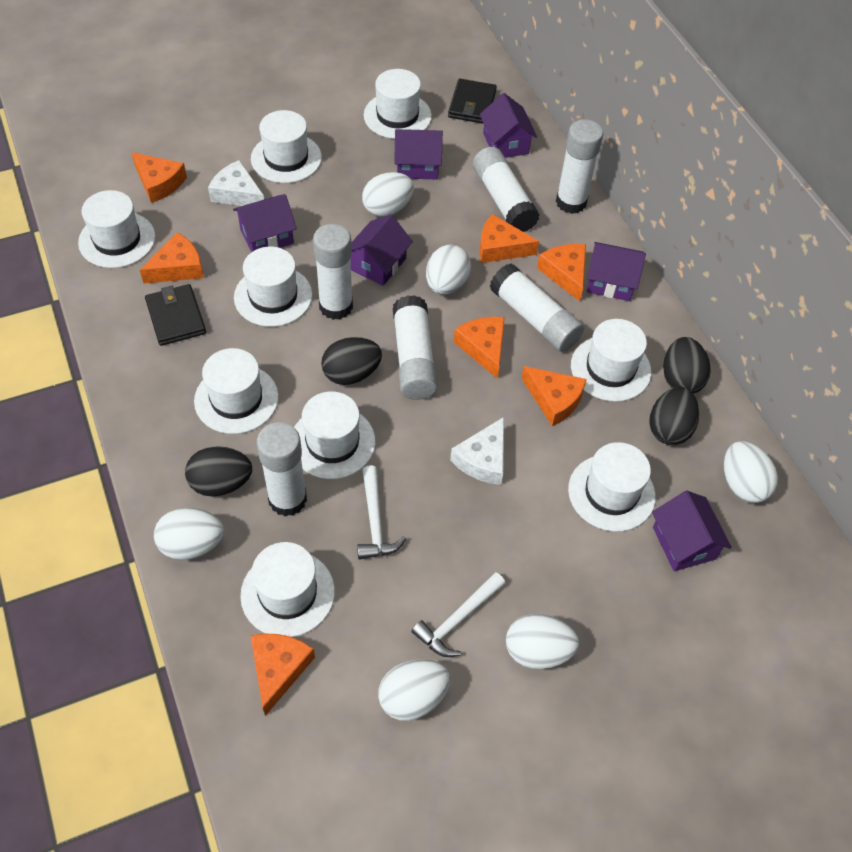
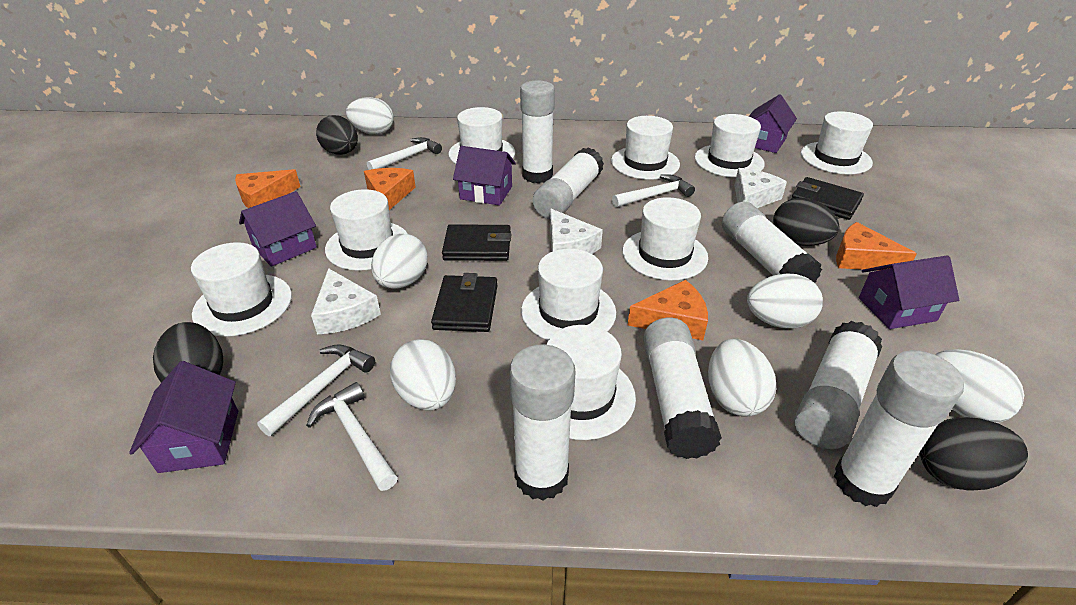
black wallet: [145,284,206,346] [448,79,497,124] = 2 -> [431,273,498,332] [442,224,511,261] [791,177,864,220] = 3
orange cheese: [131,152,187,203] [140,232,204,284] [250,634,315,716] [454,317,505,379] [480,214,539,263] [521,366,587,426] [537,244,586,301] = 7 -> [235,169,301,208] [364,168,416,210] [628,280,708,340] [836,222,917,271] = 4
purple house: [233,194,297,252] [350,214,413,286] [394,129,443,179] [480,93,537,158] [587,242,646,301] [652,491,732,571] = 6 -> [129,361,238,473] [239,191,317,267] [453,146,516,206] [749,94,797,153] [859,256,959,329] = 5
white cheese: [208,160,264,206] [450,417,504,485] = 2 -> [311,268,381,334] [550,209,603,254] [734,168,787,208] = 3
white glue stick: [257,422,307,517] [313,224,353,320] [393,295,438,400] [473,147,540,232] [490,263,584,352] [556,119,603,214] = 6 -> [509,344,576,501] [520,80,555,183] [533,147,604,219] [643,318,722,459] [722,202,822,283] [794,321,882,449] [834,350,964,507] = 7
white hammer: [357,465,406,560] [411,572,505,657] = 2 -> [257,344,375,436] [306,382,398,491] [367,137,442,170] [612,174,695,207] = 4

